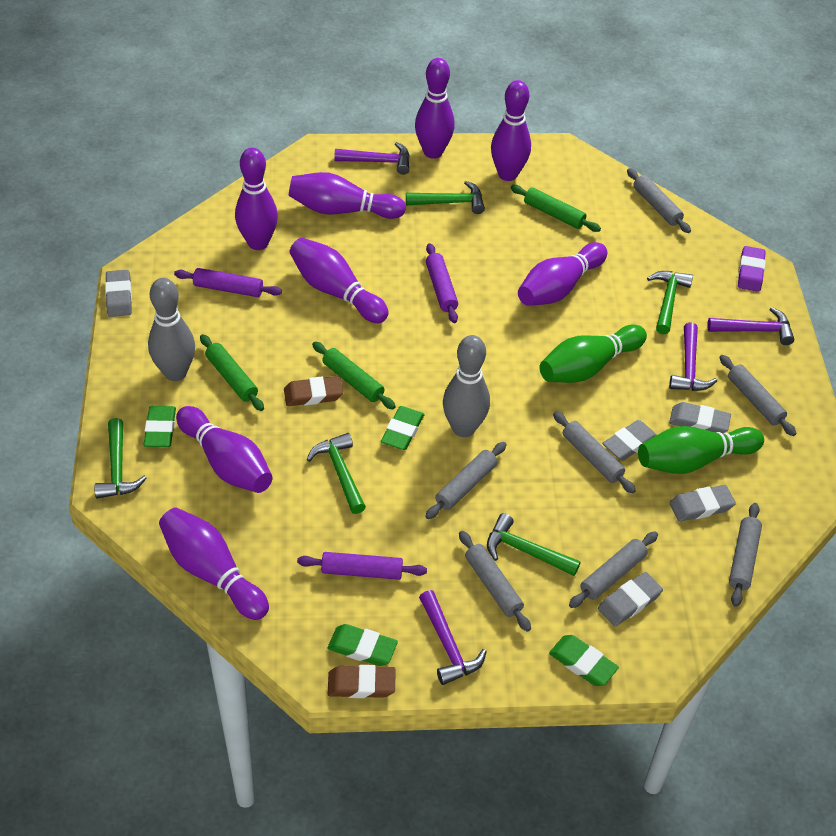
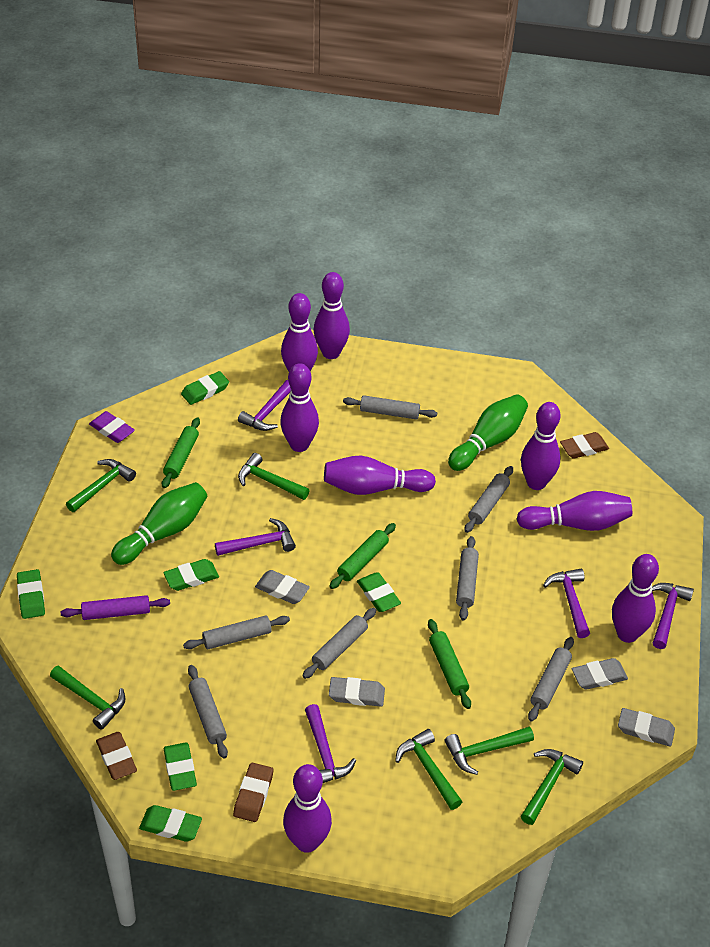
brown eraser: [284,376,343,406] [328,665,396,698] = 2 -> [96,732,137,780] [233,763,273,822] [560,432,609,459] = 3
green eraser: [143,406,176,447] [327,624,398,666] [381,406,424,450] [549,635,619,686] = 4 -> [17,569,45,619] [139,805,202,842] [163,559,219,591] [164,742,197,791] [181,371,229,405] [357,572,401,612] = 6
green hammer: [94,418,147,499] [307,433,366,514] [406,181,485,214] [487,513,581,576] [647,271,693,334] = 5 -> [50,665,125,730] [66,459,136,512] [238,453,310,500] [395,729,462,810] [445,727,534,775] [521,749,583,825] = 6
grey bowling pin: [148,278,195,381] [443,335,490,437] = 2 -> none = 0
grey eraser: [105,270,132,317] [598,572,663,627] [602,420,657,461] [669,402,731,434] [669,485,736,522] = 5 -> [255,570,310,604] [329,677,385,707] [572,658,628,690] [618,708,675,746] = 4
purple hammer: [334,142,410,175] [419,590,487,685] [669,322,717,391] [707,307,794,345] = 4 -> [215,518,296,556] [238,380,291,431] [305,704,356,783] [543,568,590,638] [652,583,694,649] = 5
purple rolling pin: [174,268,282,297] [297,552,427,580] [426,243,458,323] = 3 -> [61,595,170,620] = 1

